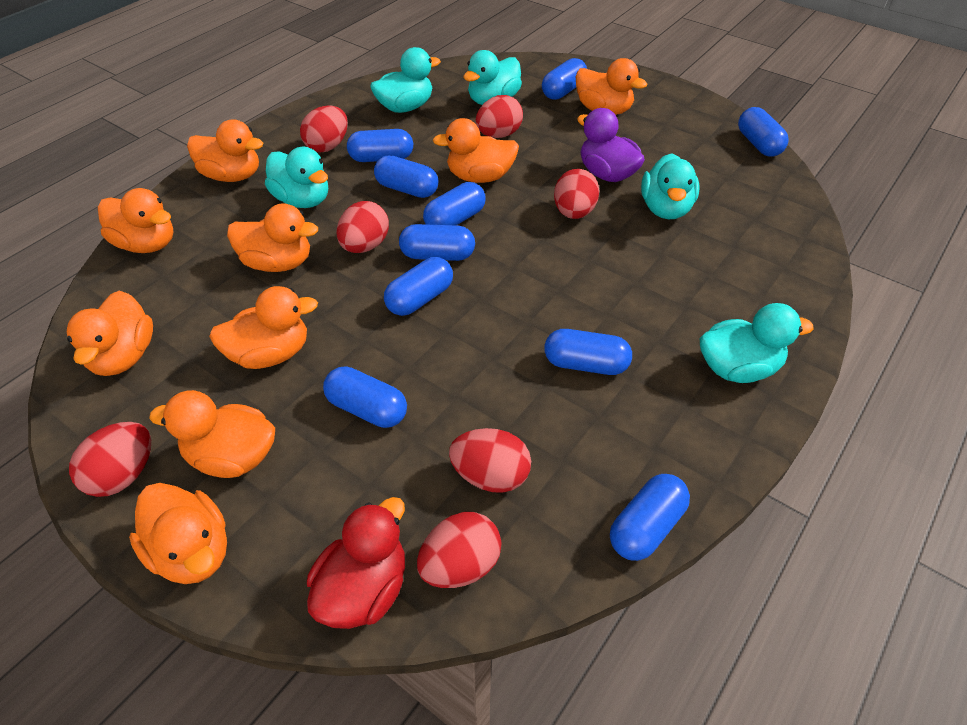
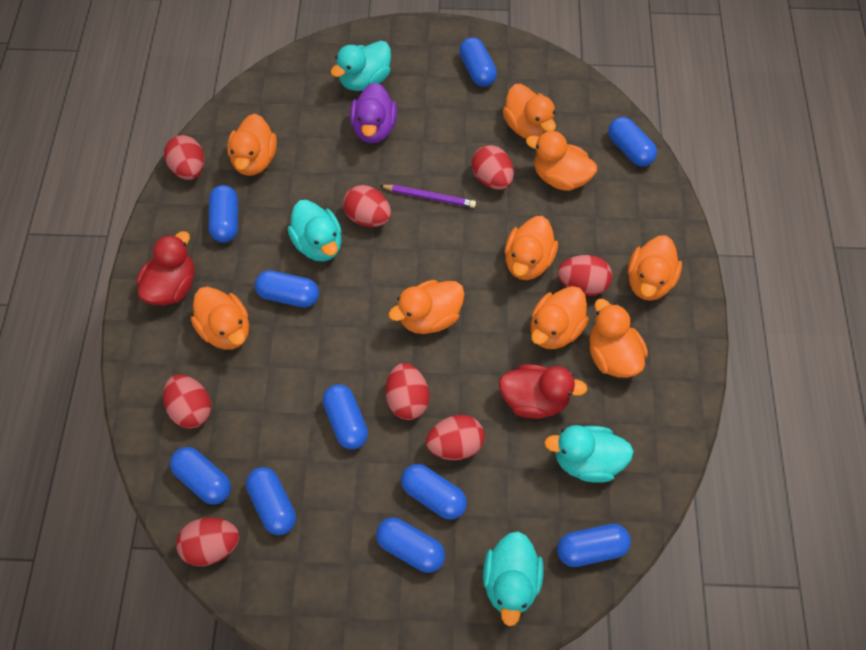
purple pencil: none = 0 -> [379,185,476,208] = 1
red duck: [307,497,405,629] = 1 -> [137,231,194,305] [499,364,587,419] = 2
red egg: [69,422,151,497] [300,106,348,153] [337,201,389,253] [417,512,502,588] [449,428,531,493] [475,95,523,138] [554,169,599,219] = 7 -> [163,374,211,429] [164,135,205,180] [176,518,239,566] [343,185,391,227] [386,363,429,420] [426,415,485,460] [472,145,514,190] [558,255,612,296] = 8
turquoise duck: [265,147,328,208] [370,47,441,113] [463,50,522,105] [641,153,699,219] [700,303,814,383] = 5 -> [287,200,342,262] [330,41,391,91] [483,531,544,626] [544,425,634,483] = 4

